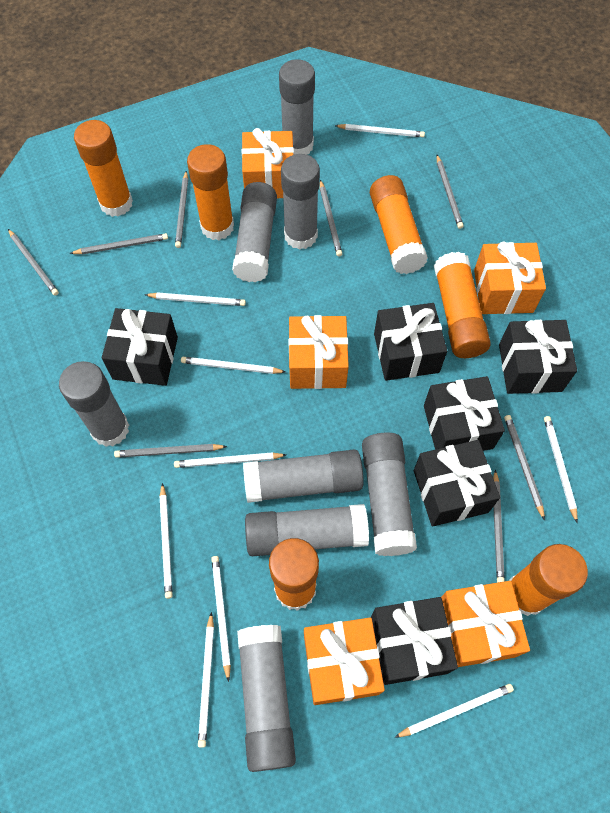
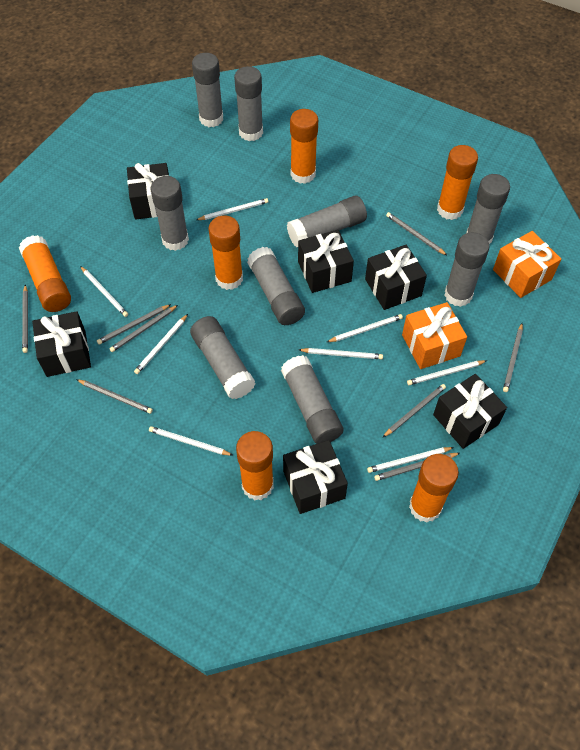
grey glue stick: [59,361,129,447] [232,182,277,282] [237,625,296,772] [243,450,364,503] [245,504,369,556] [279,59,315,155] [281,154,320,250] [362,433,417,556] = 8 -> [151,176,189,251] [190,316,255,399] [192,53,223,127] [234,66,263,141] [247,247,305,325] [281,355,343,444] [287,196,367,248] [444,232,490,307] [466,174,510,245] = 9
orange gift: [242,128,294,198] [289,315,349,389] [304,618,385,705] [441,581,530,667] [474,241,546,314] = 5 -> [402,302,467,369] [493,231,561,298] = 2
white pencil: [145,292,246,306] [160,483,173,599] [174,452,286,468] [181,357,285,374] [198,612,214,748] [211,556,231,682] [335,124,425,137] [395,684,514,738] [544,416,578,522] = 9 -> [80,266,128,317] [134,314,188,374] [149,426,233,456] [196,198,268,220] [299,348,383,359] [327,314,403,342] [367,447,454,473] [407,360,487,385] = 8

